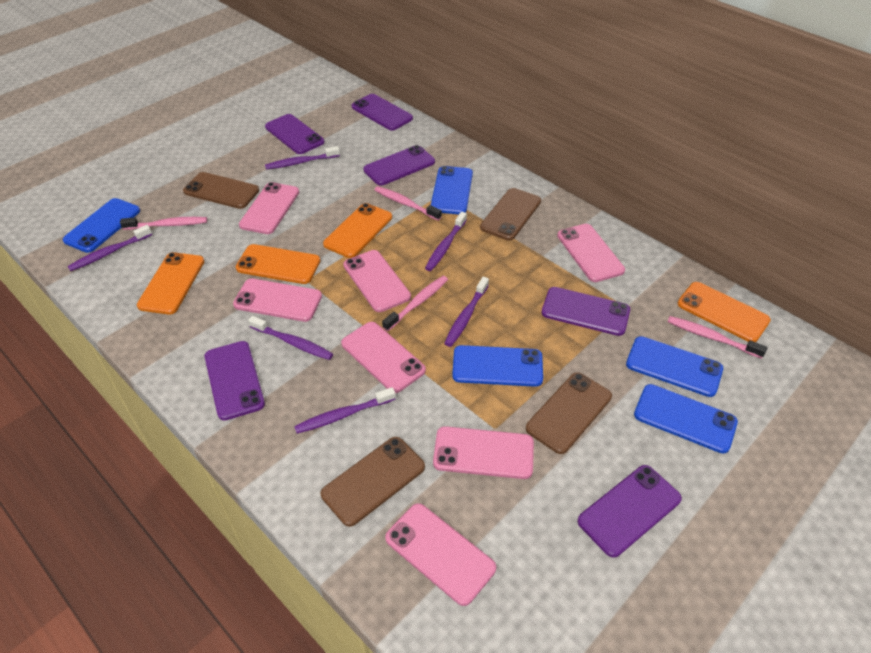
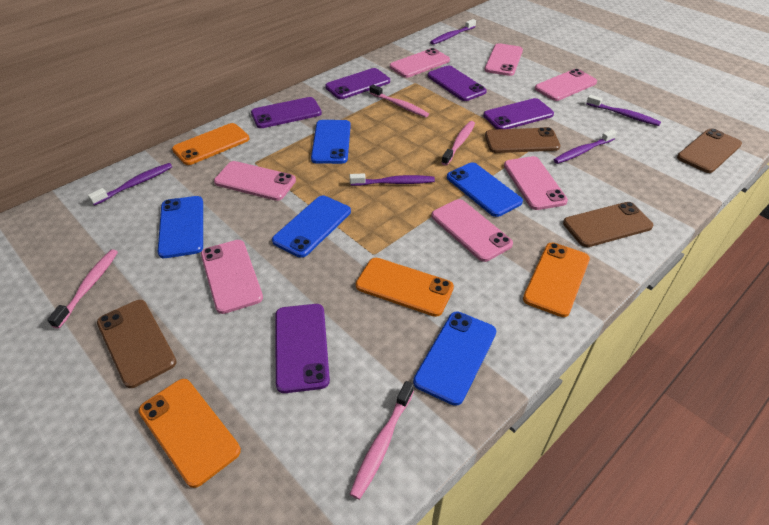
purple phone: [205,341,265,420] [265,114,324,154] [352,94,413,130] [363,145,435,186] [541,287,630,336] [578,465,682,557] = 6 -> [251,97,322,128] [275,304,330,393] [325,68,390,99] [428,66,487,101] [483,98,554,129] = 5
purple toothbrush: [67,225,152,271] [248,316,333,360] [265,146,340,170] [294,387,396,434] [425,212,467,271] [444,277,489,347] = 6 -> [88,163,172,206] [350,174,435,186] [430,19,476,45] [554,129,617,164] [586,95,661,126] = 5

